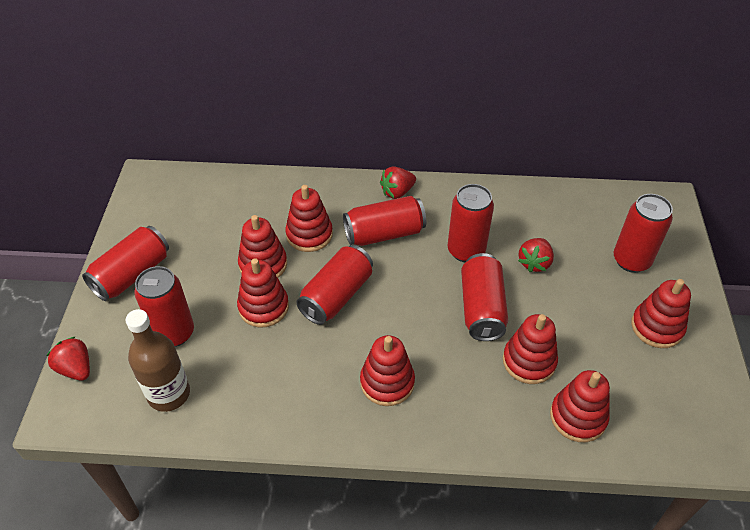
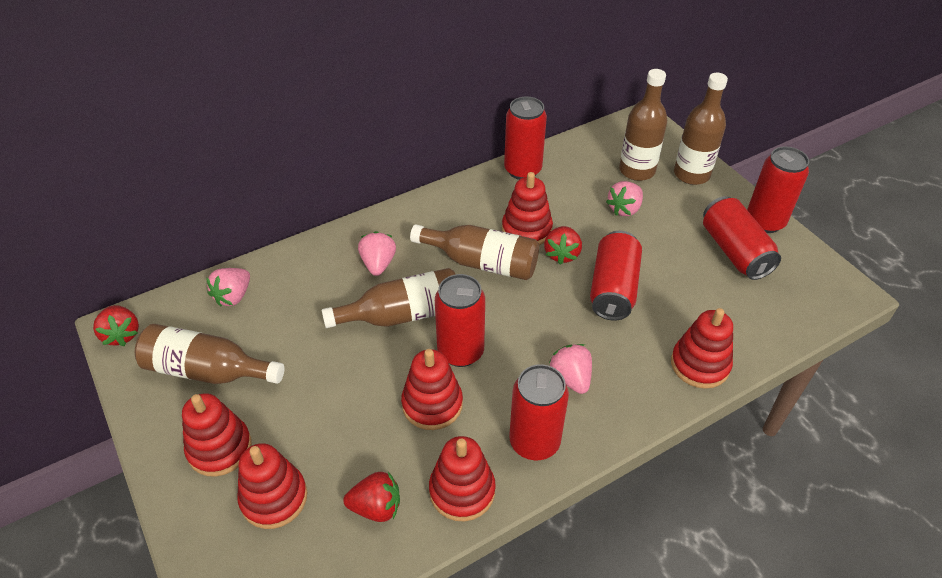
brown bottle: [125,309,190,412] = 1 -> [135,324,284,384] [322,268,455,328] [410,224,539,280] [619,69,667,181] [674,73,728,185] = 5
pink strawberry: none = 0 -> [206,268,250,306] [358,231,396,276] [549,344,592,394] [606,181,643,216] = 4
red can: [82,226,169,301] [134,266,194,347] [296,245,373,325] [343,196,426,246] [448,184,494,262] [461,253,508,341] [614,194,673,273] = 7 -> [435,274,485,367] [504,96,547,180] [509,364,569,460] [590,231,642,321] [703,196,781,280] [747,147,809,233] = 6
red stacking toy: [237,258,289,328] [238,215,287,278] [285,185,333,252] [360,335,415,406] [503,314,558,384] [550,370,610,442] [631,279,691,348] = 7 -> [182,393,252,477] [237,443,307,529] [401,349,463,430] [429,436,496,521] [502,172,553,245] [671,308,733,389] = 6

